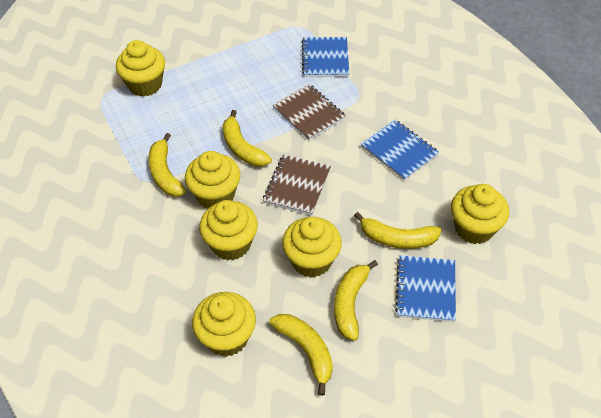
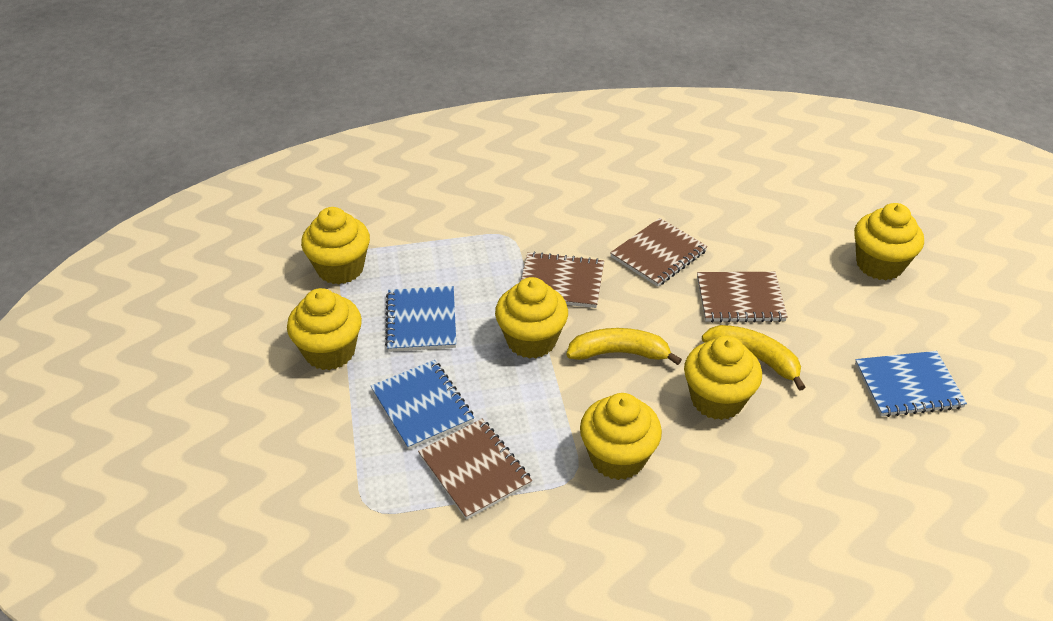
brown notebook: [263,154,331,215] [273,84,346,140] = 2 -> [418,419,532,520] [521,252,604,308] [610,218,708,287] [697,272,787,323] = 4
yellow banana: [148,133,186,197] [223,110,272,166] [269,314,333,396] [334,260,378,341] [354,212,442,249] = 5 -> [567,328,682,365] [702,325,806,391] = 2

